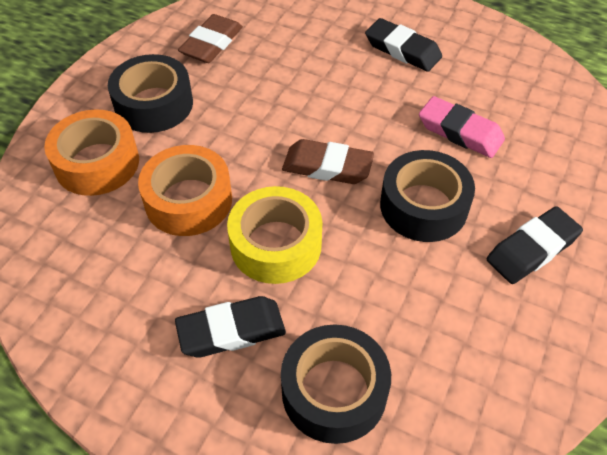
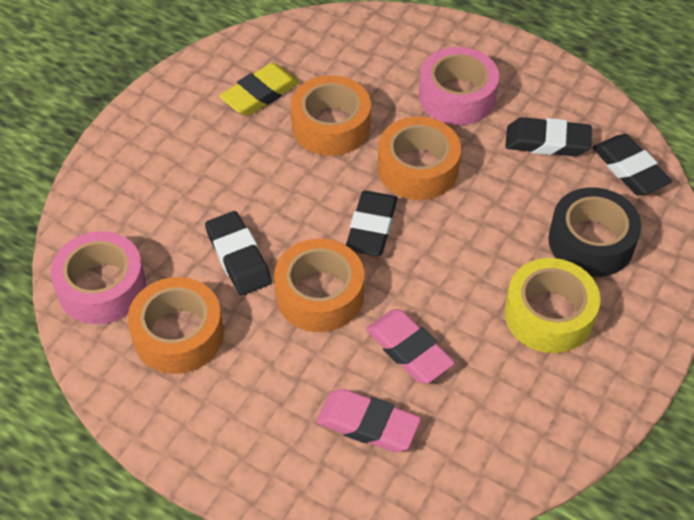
black eraser: [175,296,286,357] [365,18,442,72] [487,206,583,284] = 3 -> [205,211,272,296] [346,191,397,256] [505,117,592,156] [593,134,672,195] = 4
black tape: [108,54,193,133] [281,324,391,444] [380,150,475,242] = 3 -> [548,187,641,277] = 1
brown eraser: [178,14,243,63] [282,139,374,184] = 2 -> none = 0
orange tape: [44,109,139,196] [138,145,232,236] = 2 -> [128,277,224,374] [274,239,364,332] [291,75,371,156] [378,116,461,200] = 4
pink eraser: [419,96,505,158] = 1 -> [316,389,421,452] [366,309,455,383] = 2
pink tape: none = 0 -> [51,231,146,324] [419,47,499,125] = 2
yellow eraser: none = 0 -> [219,63,300,116] = 1

